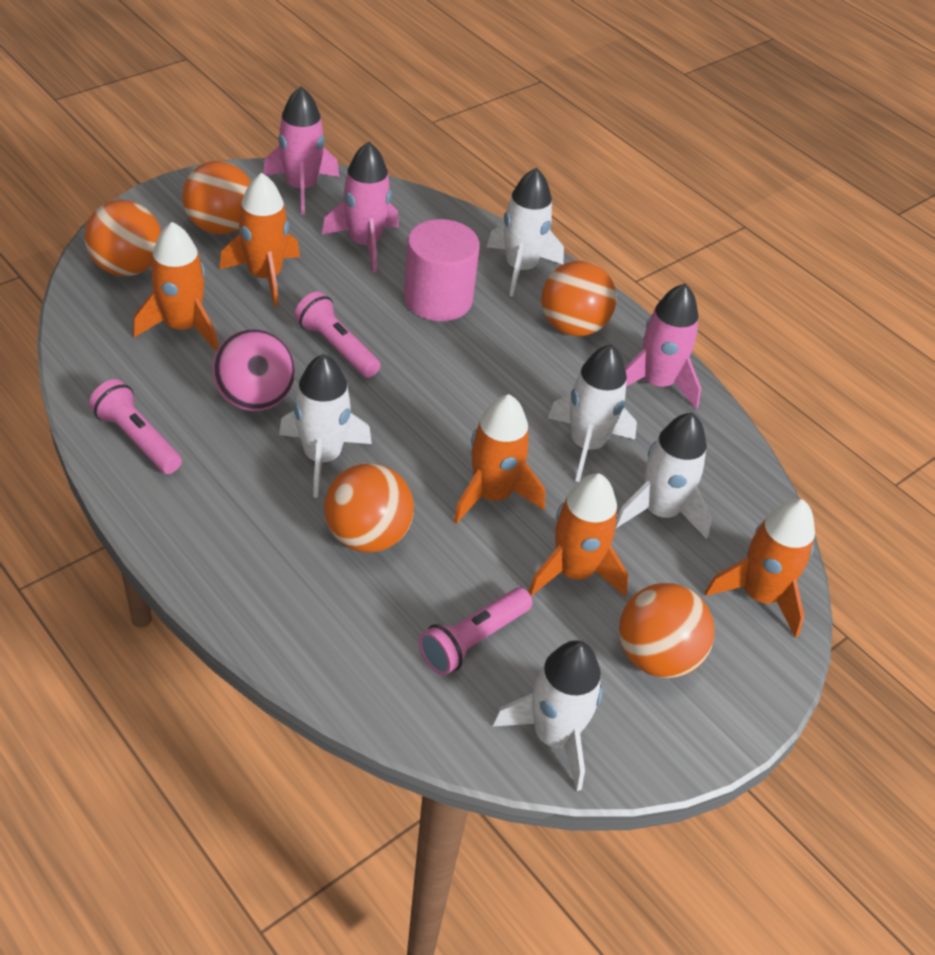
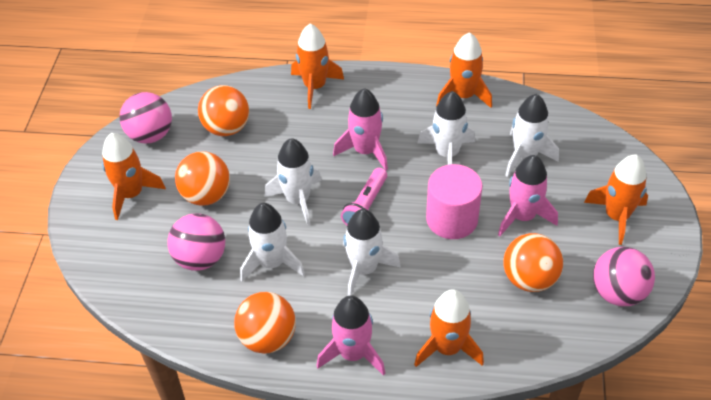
orange ball: [85,200,161,276] [182,161,251,235] [324,463,414,553] [541,261,616,336] [619,583,715,678] = 5 -> [175,152,230,206] [198,85,249,136] [234,292,296,354] [503,233,563,292] = 4
pink ball: [212,329,295,411] = 1 -> [119,92,172,144] [167,213,225,271] [593,247,655,306] = 3
pink flashlight: [89,379,182,474] [294,291,381,378] [419,587,533,675] = 3 -> [341,168,387,225] = 1

